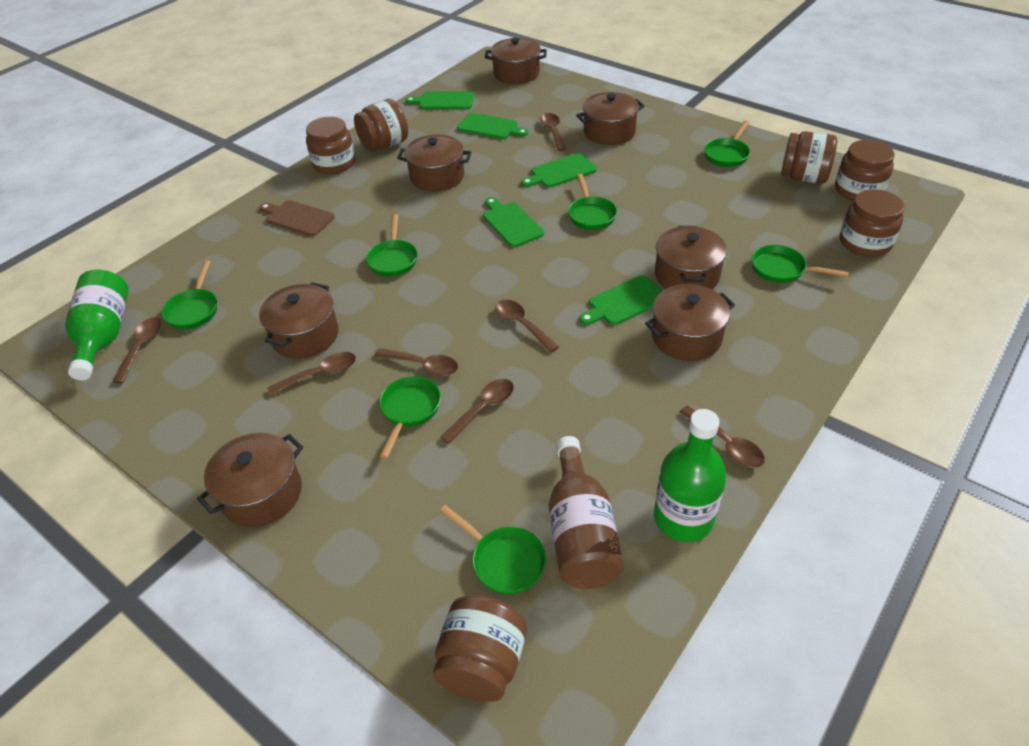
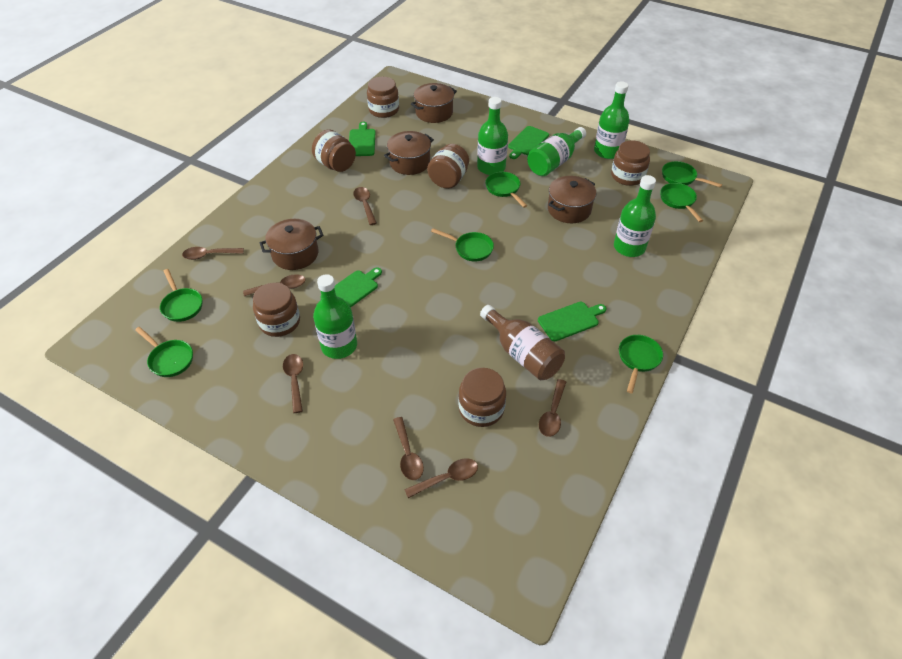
brown cutting board: [259,200,335,236] = 1 -> none = 0
brown pot: [197,433,303,527] [259,282,338,359] [397,134,472,191] [485,38,547,84] [576,92,645,145] [645,284,735,361] [655,226,727,289] = 7 -> [260,219,324,270] [384,131,434,175] [411,83,457,123] [548,176,596,223] = 4
green bottle: [65,269,129,380] [654,409,726,542] = 2 -> [313,274,357,359] [477,97,508,175] [527,127,586,176] [594,81,630,159] [614,175,656,257] = 5
green cutting board: [405,91,474,109] [457,113,529,139] [483,197,544,247] [521,153,597,188] [580,275,663,325] = 5 -> [320,268,382,308] [349,122,376,156] [508,126,549,159] [538,302,606,341] = 4

